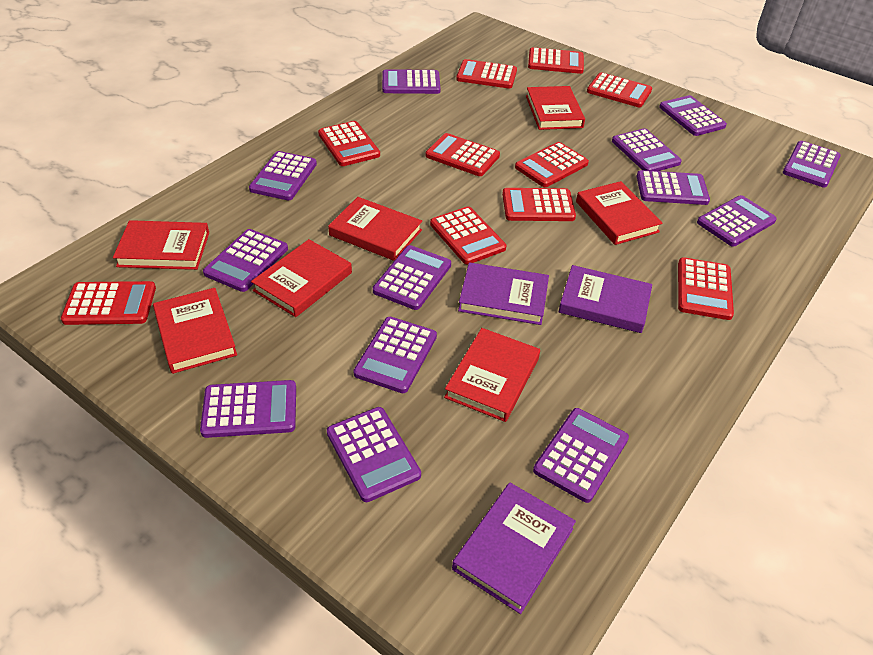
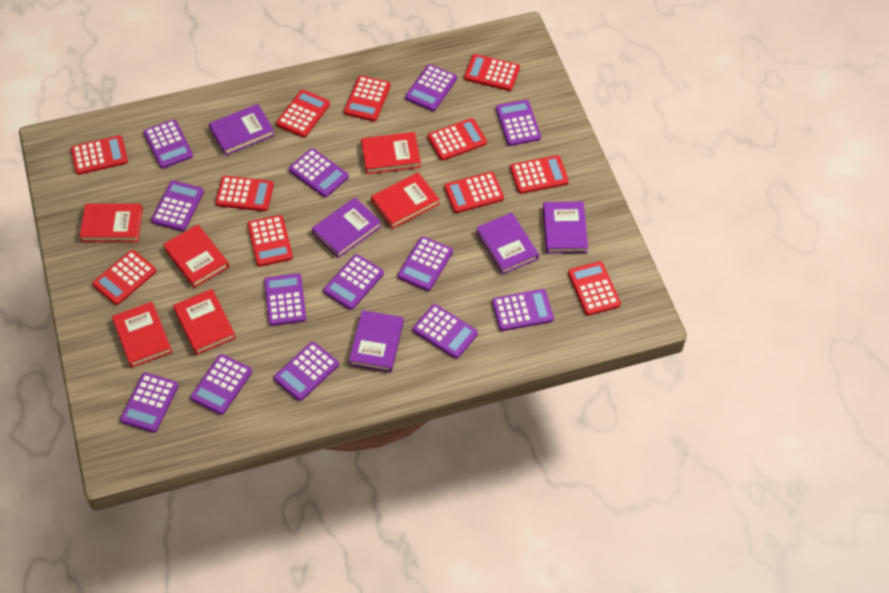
purple book: [452,483,576,614] [458,262,549,325] [559,265,652,333] = 3 -> [209,104,275,156] [312,198,381,258] [349,310,404,372] [476,213,539,275] [543,201,588,254] = 5
red book: [113,220,209,270] [153,288,237,374] [251,239,352,317] [328,197,422,261] [444,328,540,422] [526,86,585,130] [576,181,662,245] = 7 -> [80,204,143,242] [112,302,172,368] [163,225,229,288] [173,289,236,355] [361,132,421,174] [371,172,439,229] = 6
red calculator: [61,281,156,325] [318,121,380,166] [426,133,500,176] [430,206,506,265] [456,59,517,89] [502,188,576,221] [515,142,589,187] [528,47,584,74] [587,72,652,107] [678,257,734,320] = 10 -> [71,135,128,175] [92,250,156,305] [215,176,274,212] [247,215,293,267] [276,90,330,138] [344,76,390,121] [428,118,487,161] [444,172,504,213] [464,54,520,91] [510,155,569,194] [568,261,621,316] = 11

